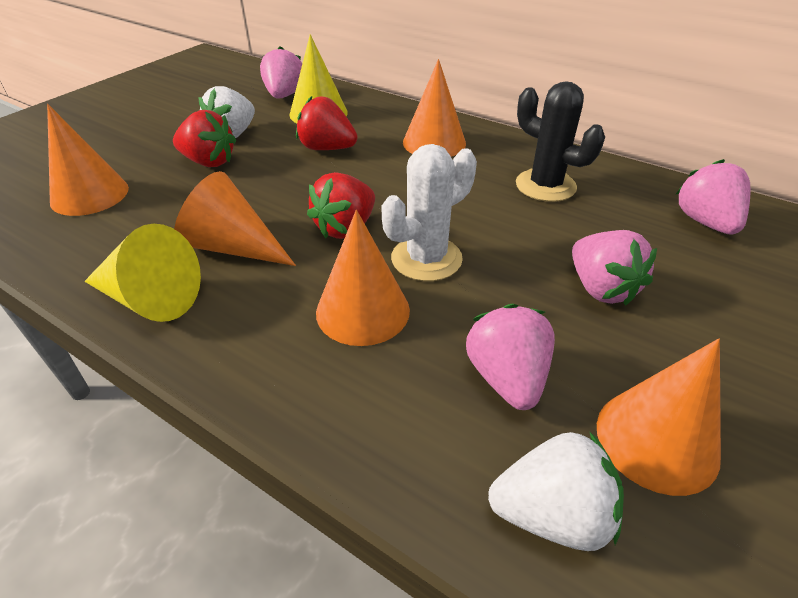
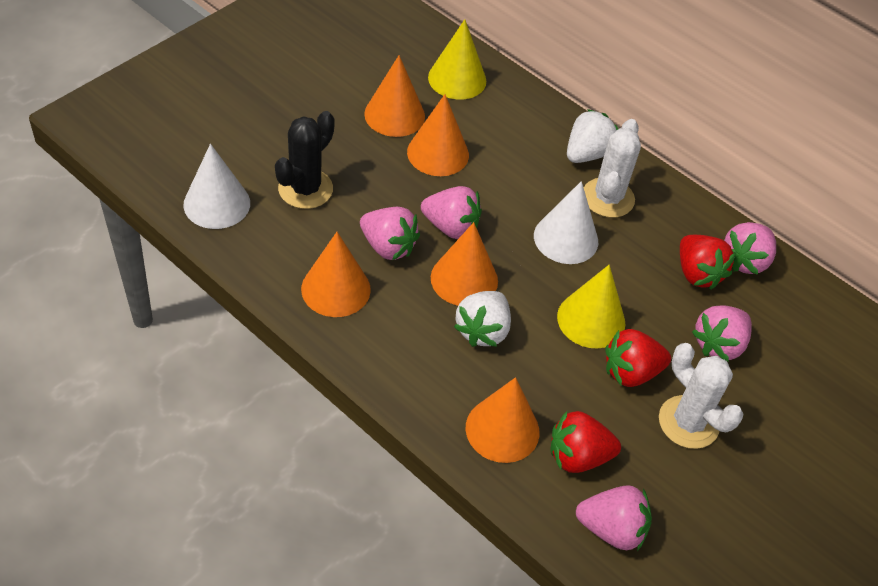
pink strawberry: [260,46,302,99] [466,303,555,410] [572,230,657,306] [675,159,750,235] = 4 -> [360,207,420,260] [421,186,482,239] [576,485,652,551] [692,305,752,362] [724,222,776,275] = 5
white cactus: [381,144,477,281] = 1 -> [584,119,641,218] [659,343,743,449] = 2
white cone: none = 0 -> [183,144,250,229] [534,181,598,264] = 2

